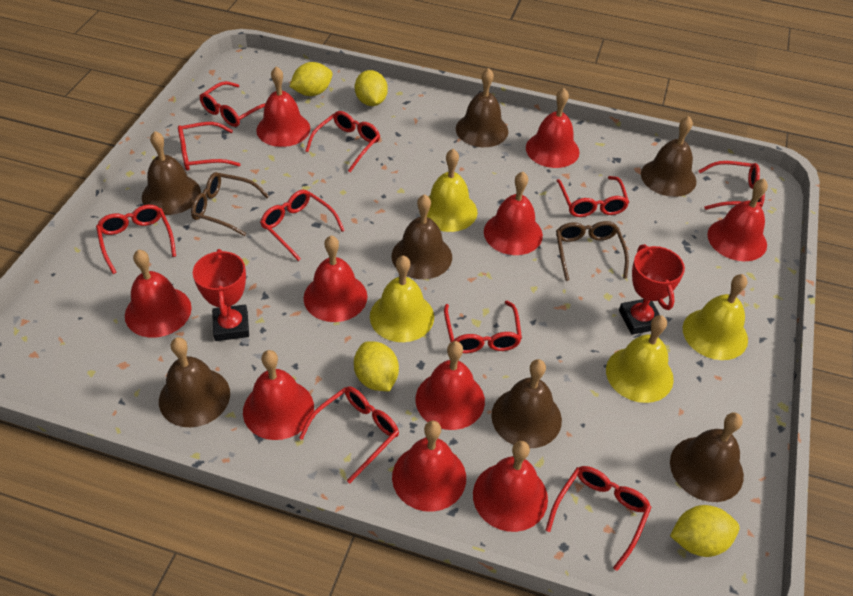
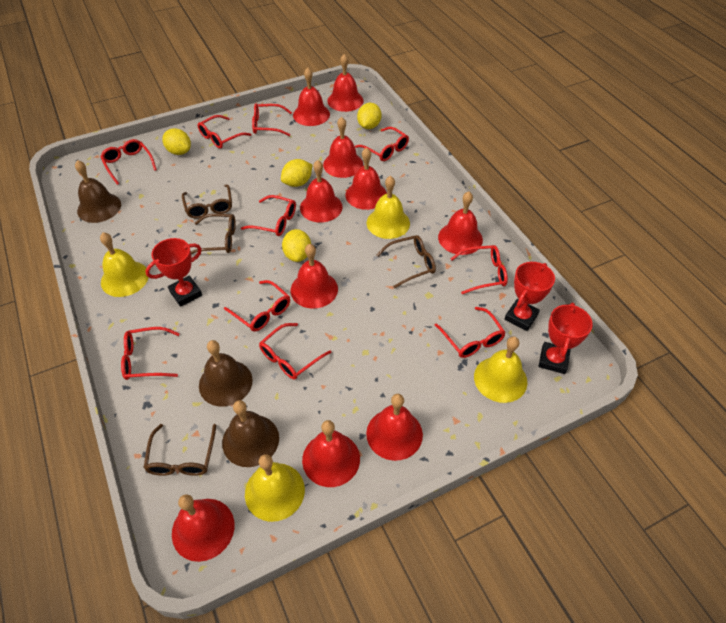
brown bell: [142,131,201,215] [159,337,230,427] [391,194,452,279] [456,68,508,147] [491,359,562,448] [641,116,696,197] [670,413,744,502] = 7 -> [75,160,121,223] [199,340,253,407] [222,400,279,467] = 3
brown glasses: [191,172,269,236] [556,221,629,281] = 2 -> [143,424,216,476] [182,184,232,219] [191,214,236,254] [377,235,436,288] = 4
red trophy: [193,249,249,341] [619,244,685,335] = 2 -> [146,238,202,307] [505,262,555,331] [539,303,593,374] = 3

